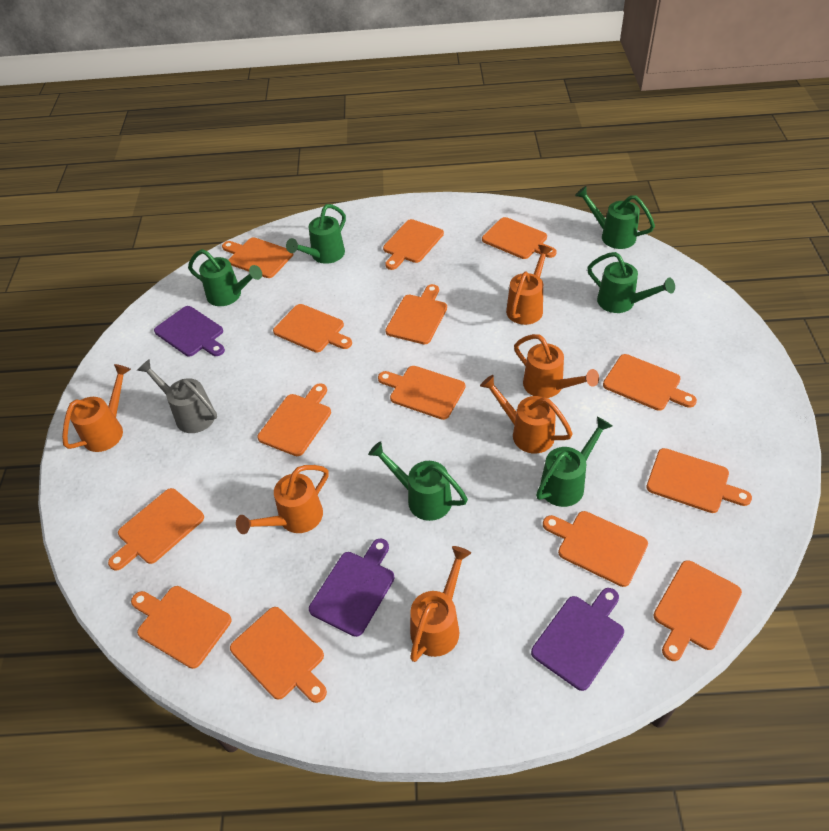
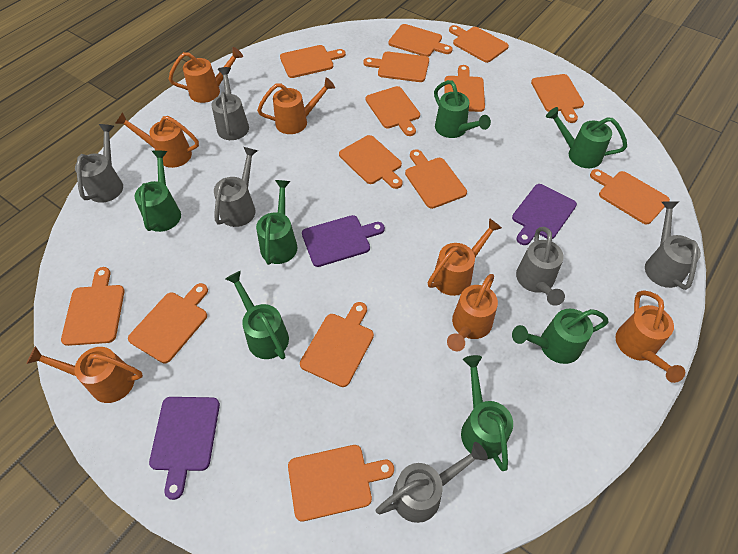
green watering can: [188,249,262,306] [286,204,346,264] [368,441,468,521] [536,416,612,507] [575,186,655,249] [587,252,675,313] = 6 -> [134,150,181,232] [225,271,289,359] [256,180,297,265] [434,80,491,138] [461,355,513,471] [512,309,608,364] [546,107,627,168] = 7
grey watering can: [137,359,217,433] = 1 -> [75,124,123,203] [211,67,249,140] [214,147,258,227] [376,442,488,523] [516,227,565,306] [645,202,701,290] = 6
orange watering can: [62,364,131,452] [236,465,329,534] [410,546,471,662] [480,375,573,453] [506,245,553,325] [514,334,599,398] = 6 -> [27,346,143,403] [115,112,199,168] [169,47,243,103] [257,78,335,134] [428,218,502,296] [447,274,498,351] [615,290,685,383] = 7

